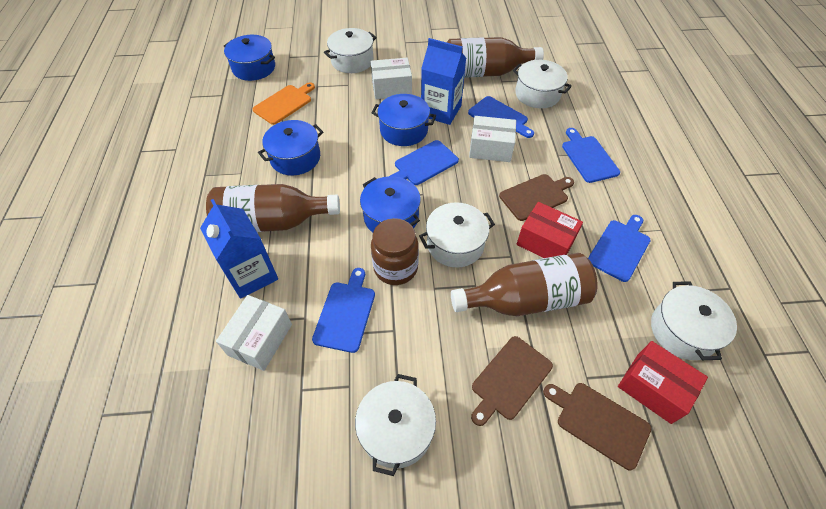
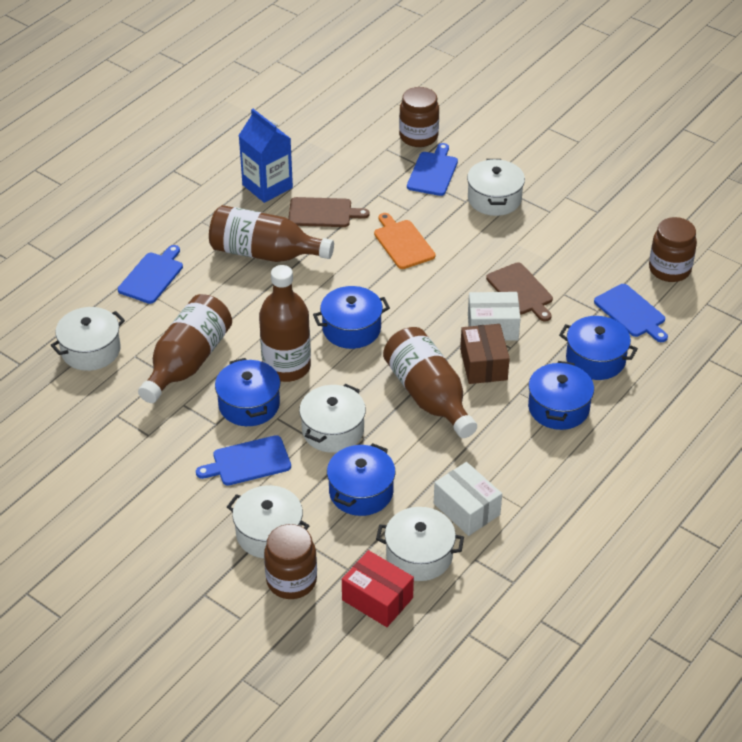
blue carton: [200,199,278,299] [421,38,466,125] = 2 -> [239,109,293,203] = 1
blue cutting board: [312,268,375,353] [390,140,459,185] [468,96,534,138] [562,128,620,183] [588,215,651,282] = 5 -> [118,245,183,304] [196,435,291,486] [407,143,458,196] [594,284,668,342] = 4
blue pot: [224,35,275,81] [258,120,323,175] [360,176,421,232] [372,94,436,146] = 4 -> [215,358,280,426] [313,286,390,349] [327,443,395,516] [528,361,594,430] [559,316,638,380] = 5
brown bottle: [206,184,340,232] [447,37,544,78] [451,253,598,316] = 3 -> [138,294,232,403] [209,205,334,262] [259,265,311,382] [383,327,477,438] = 4
brown box: none = 0 -> [460,324,510,384] = 1
brown cutting board: [471,336,553,426] [499,174,574,221] [543,383,651,470] = 3 -> [288,197,370,227] [486,262,553,322] = 2
brown jar: [371,218,419,285] = 1 -> [264,524,317,599] [399,87,439,147] [649,217,697,282] = 3
red box: [517,202,583,258] [618,341,708,424] = 2 -> [342,550,414,627] = 1
white box: [216,295,292,371] [371,58,412,99] [469,116,516,162] = 3 -> [434,462,502,536] [468,292,521,341] = 2

